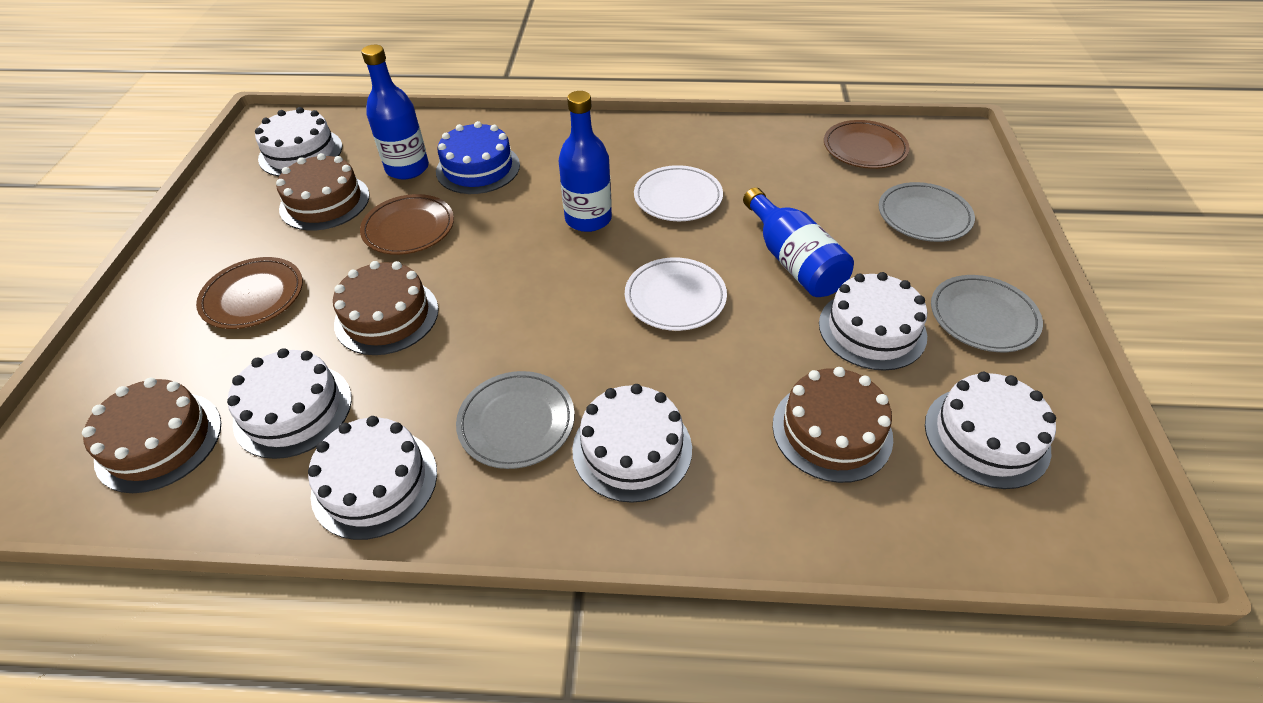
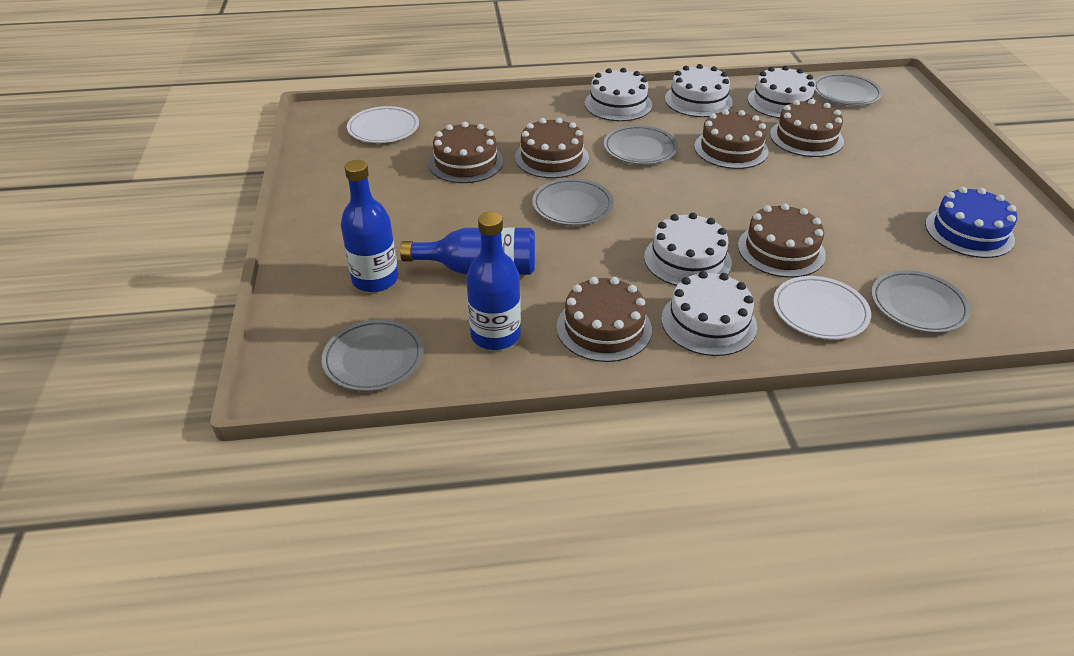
brown cake: [82,378,221,493] [276,153,370,230] [333,261,438,355] [773,367,893,483] = 4 -> [428,122,503,183] [515,118,589,178] [556,277,652,362] [694,109,769,169] [738,203,826,278] [770,99,844,157] = 6
brown plate: [196,257,303,329] [360,194,454,255] [824,120,910,169] = 3 -> none = 0
grey plate: [456,371,575,469] [879,182,975,242] [931,275,1043,352] = 3 -> [322,319,423,391] [532,178,614,226] [604,125,678,165] [815,73,883,106] [871,270,971,333] = 5
white cake: [227,348,352,459] [255,107,342,176] [308,416,437,540] [572,384,692,503] [819,272,927,371] [925,372,1056,489] = 6 -> [585,68,652,121] [644,213,732,286] [661,271,757,356] [665,64,733,117] [748,66,816,118] = 5

